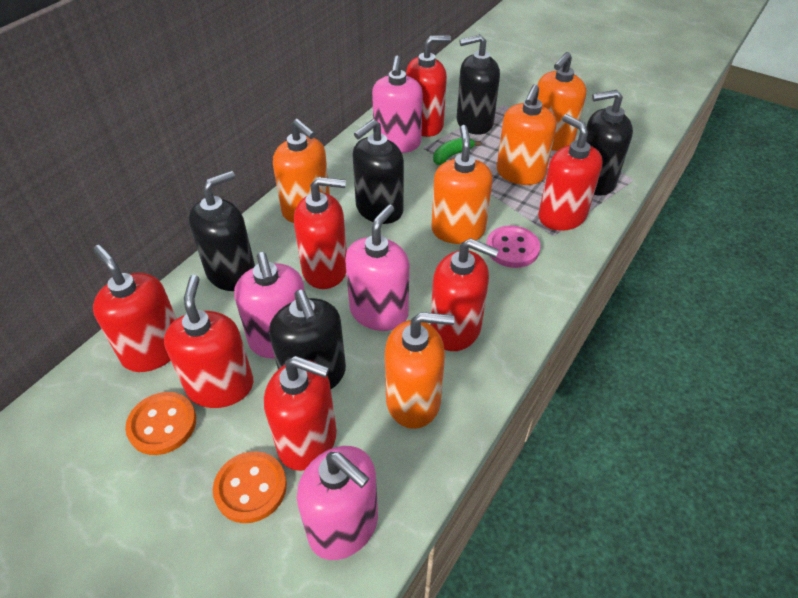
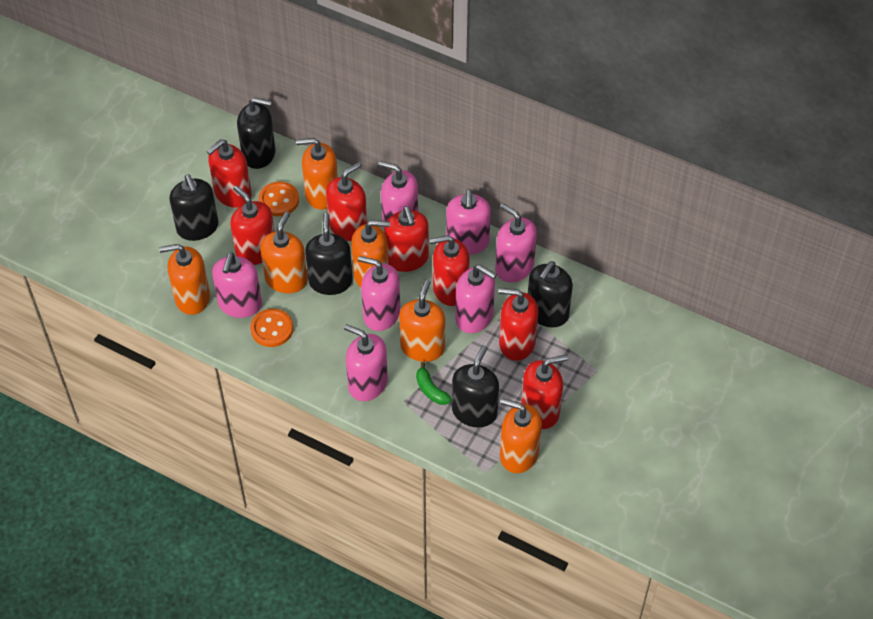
orange soap dispenser: [273,119,330,223] [385,312,455,429] [431,125,493,244] [496,84,556,185] [538,52,586,151] = 5 -> [159,244,210,315] [260,212,308,293] [296,138,338,210] [351,220,390,288] [399,279,445,362] [500,398,542,473] = 6
pink button: [486,225,540,268] = 1 -> none = 0
pink soap dispenser: [234,252,305,359] [297,446,378,560] [345,205,409,331] [372,56,423,153] = 4 -> [212,253,262,318] [344,324,388,401] [358,256,400,331] [379,161,418,229] [446,189,491,255] [455,265,497,333] [495,203,537,283] = 7

